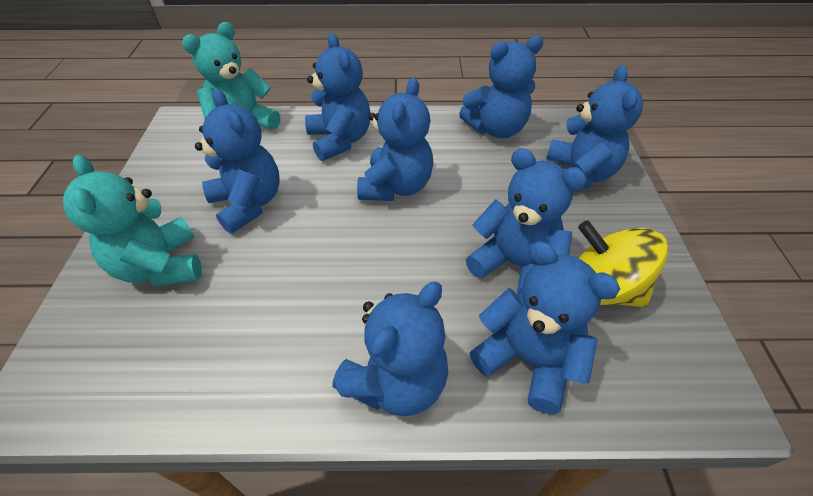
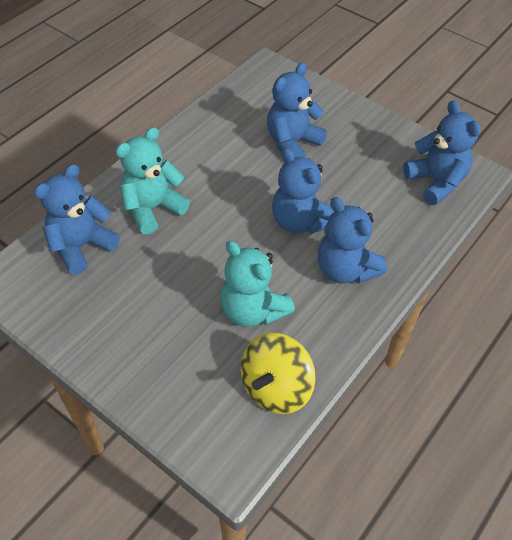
blue teddy bear: [195,89,280,234] [305,33,371,161] [332,281,448,416] [357,78,433,201] [459,35,544,138] [466,148,587,296] [470,242,620,414] [546,65,643,189] = 8 -> [34,164,120,275] [267,62,327,157] [272,148,334,234] [318,197,387,284] [403,100,481,205] = 5

